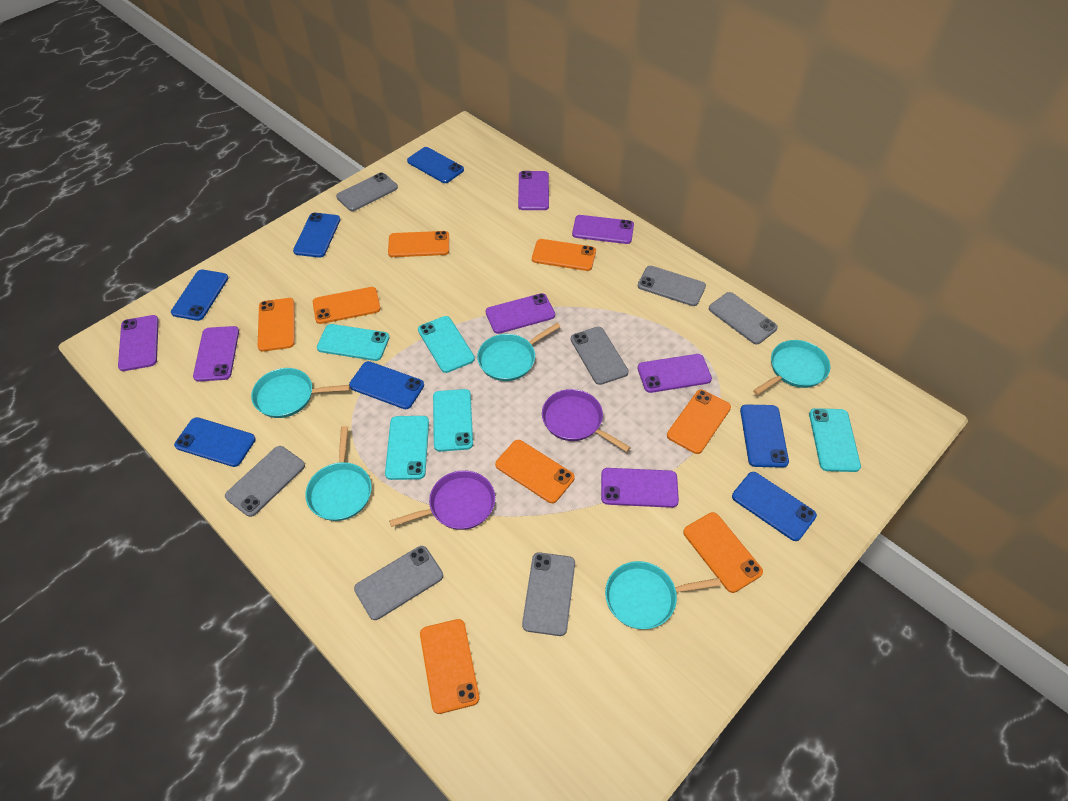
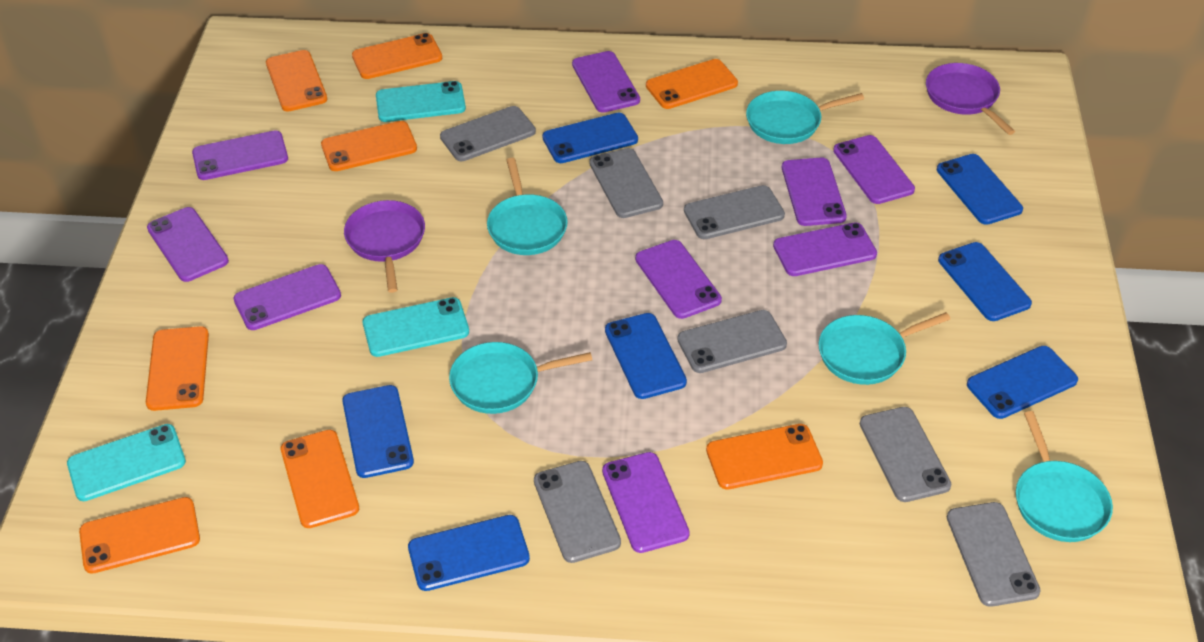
purple phone: [118,315,159,371] [193,326,239,382] [486,293,555,334] [518,171,549,210] [572,215,634,244] [601,468,679,508] [637,354,712,393] = 7 -> [147,207,229,282] [192,130,288,180] [234,264,341,330] [572,51,640,113] [602,452,690,553] [635,240,722,319] [773,222,877,276] [782,158,847,226] [833,135,915,204] = 9
turquoise phone: [317,324,389,361] [385,416,429,480] [418,316,475,373] [433,389,473,452] [809,408,861,472] = 5 -> [67,424,186,501] [363,297,469,357] [376,81,466,122] = 3

